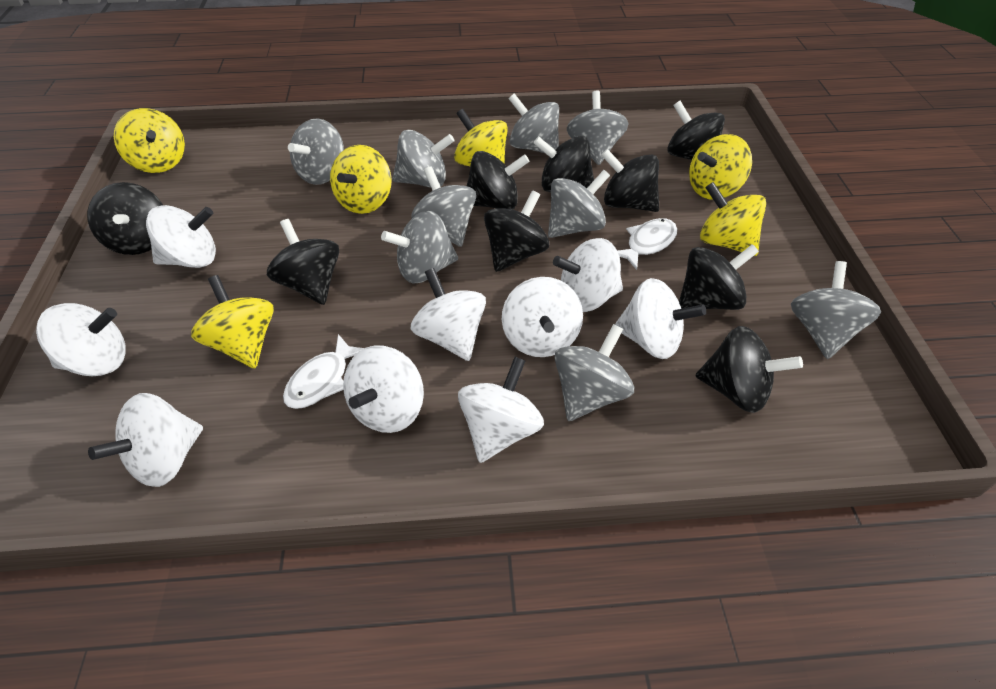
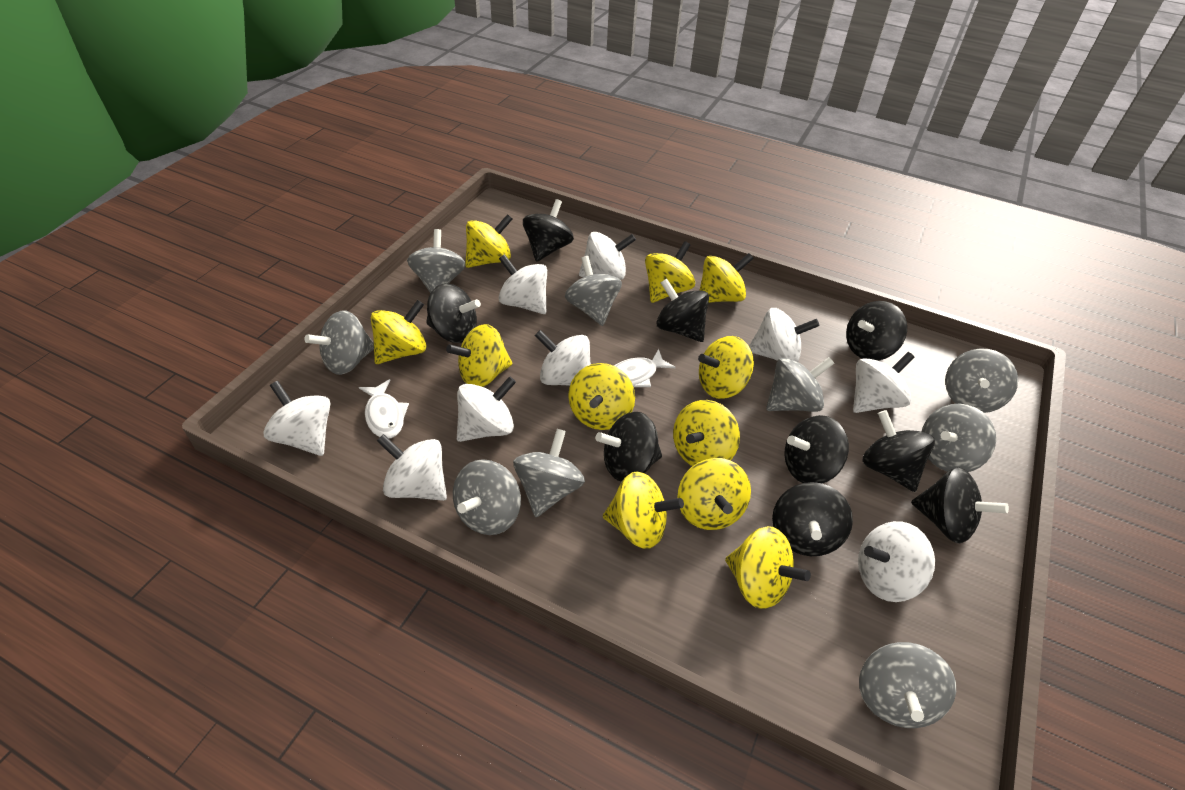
yellow spinning top: [114,108,185,173] [191,275,274,368] [330,145,392,214] [454,109,508,166] [689,134,752,200] [700,182,766,256] = 6 -> [371,300,426,364] [446,324,512,387] [465,214,512,268] [568,363,635,430] [603,471,684,549] [645,241,695,303] [673,400,740,466] [677,458,751,530] [698,336,754,399] [699,253,754,303] [725,526,811,609] = 11

